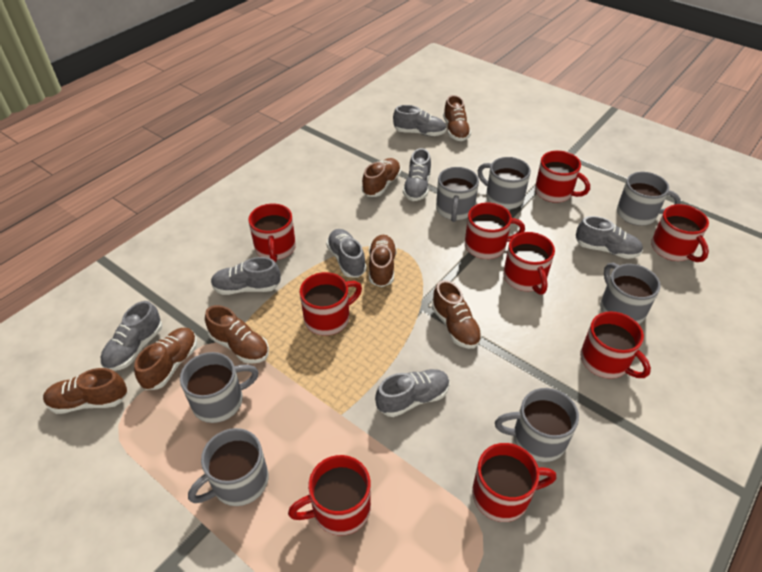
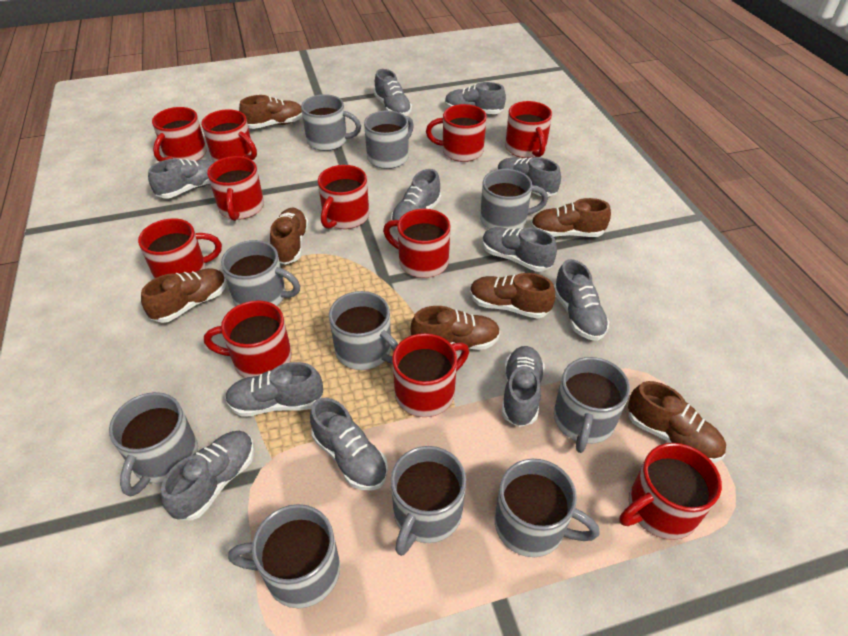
grey mug: [180,352,259,423] [188,428,269,506] [436,167,479,222] [478,157,531,210] [495,388,579,462] [600,263,661,324] [617,172,681,226] = 7 -> [109,392,198,496] [221,240,300,306] [228,504,340,608] [301,94,361,151] [329,291,398,370] [364,110,414,169] [391,446,466,556] [480,169,548,230] [495,459,600,557] [554,357,630,453] = 10
grey shoe: [100,301,162,371] [211,257,281,295] [326,229,367,277] [375,369,450,417] [393,105,447,136] [403,148,431,201] [576,216,643,259] = 7 -> [148,159,214,199] [161,431,254,521] [225,362,323,417] [310,398,388,491] [374,69,412,116] [391,169,441,230] [445,82,506,114] [482,227,557,272] [497,157,561,197] [502,346,545,427] [554,259,609,341] = 11
red mug: [248,203,296,262] [288,455,371,535] [300,272,362,336] [465,202,525,259] [472,443,556,522] [503,232,555,295] [535,150,590,203] [580,311,651,379] [651,204,709,262] = 9 -> [138,218,222,279] [152,107,207,162] [201,109,257,162] [204,300,292,378] [207,156,264,221] [318,165,369,229] [383,209,451,278] [392,333,469,417] [426,104,487,162] [505,101,552,158] [619,443,722,540] = 11

